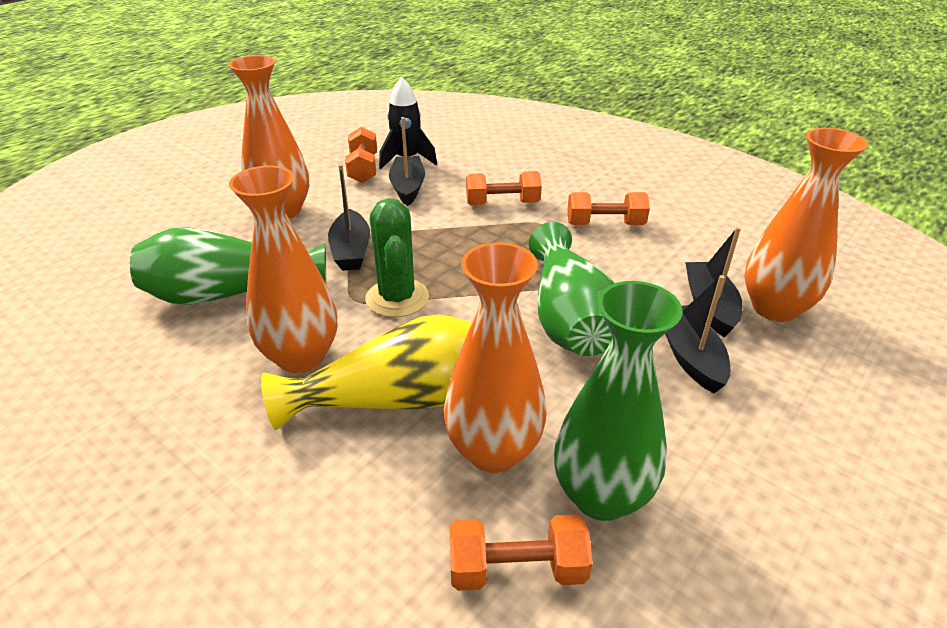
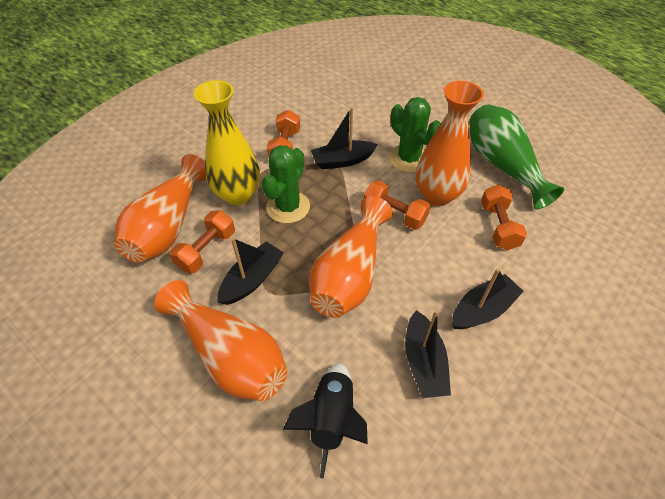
green cactus: [365,198,429,318] = 1 -> [262,145,310,223] [389,97,441,173] = 2
green vase: [130,227,326,305] [529,222,615,356] [554,281,683,521] = 3 -> [469,104,564,209] = 1

